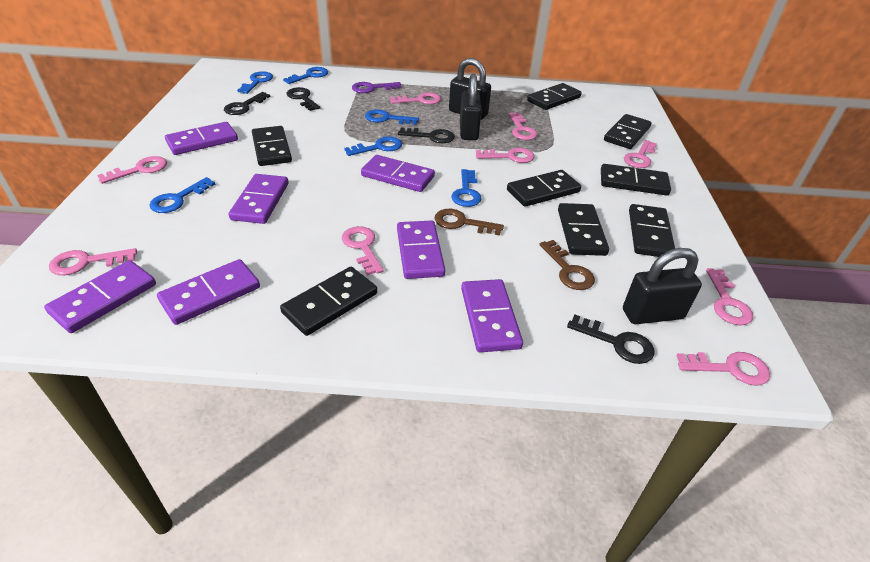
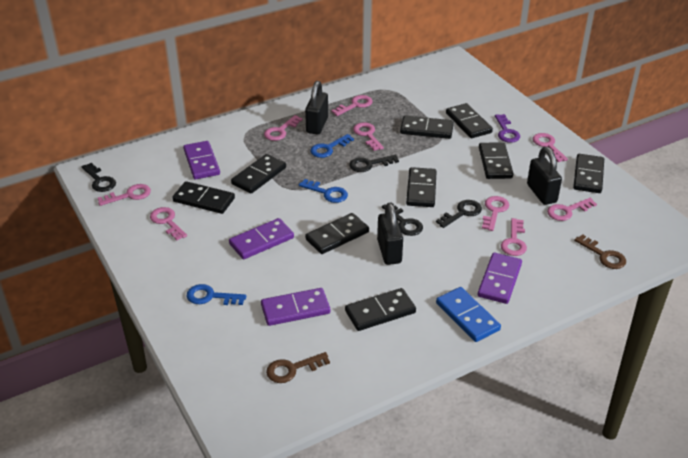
black domino: [252,126,292,166] [280,267,377,336] [507,170,581,207] [527,83,582,110] [558,203,609,256] [601,164,671,196] [604,114,651,149] [629,204,675,257] = 8 -> [172,181,235,214] [231,154,286,194] [305,213,369,254] [345,288,416,331] [400,116,454,139] [406,167,437,207] [446,103,493,138] [479,142,513,179] [573,154,604,193] = 9
blue domino: none = 0 -> [436,287,501,342] = 1
blue key: [149,177,215,213] [237,71,273,94] [283,67,328,84] [344,136,402,156] [365,109,419,125] [451,169,481,207] = 6 -> [187,284,246,305] [299,179,348,203] [310,134,354,158] = 3
purple domino: [44,260,156,333] [157,259,260,325] [165,122,238,155] [229,174,289,224] [361,155,435,192] [397,221,445,279] [461,279,523,352] = 7 -> [183,141,220,179] [229,218,294,259] [261,288,330,326] [478,253,522,304] = 4

